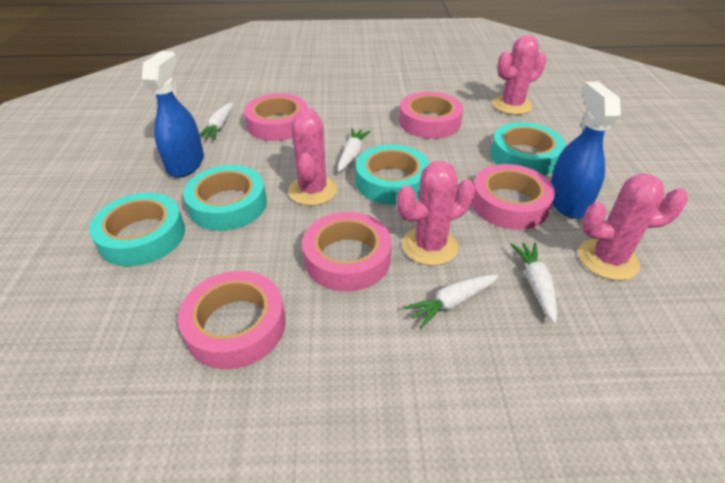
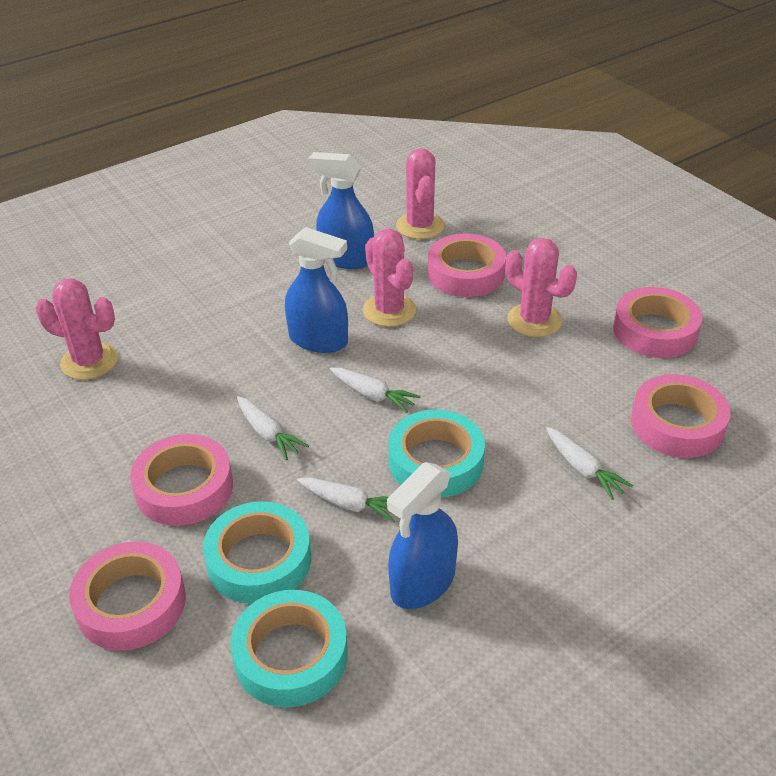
blue spray bottle: [142,51,204,178] [551,82,621,219] = 2 -> [285,227,348,353] [308,152,374,269] [387,462,458,609] = 3
turquoise tape: [89,193,185,266] [183,165,267,231] [356,145,430,205] [490,122,566,176] = 4 -> [203,501,311,604] [230,590,348,707] [388,409,485,498] = 3

